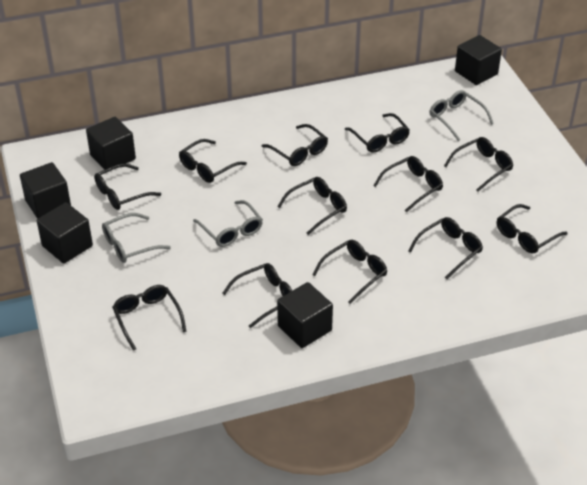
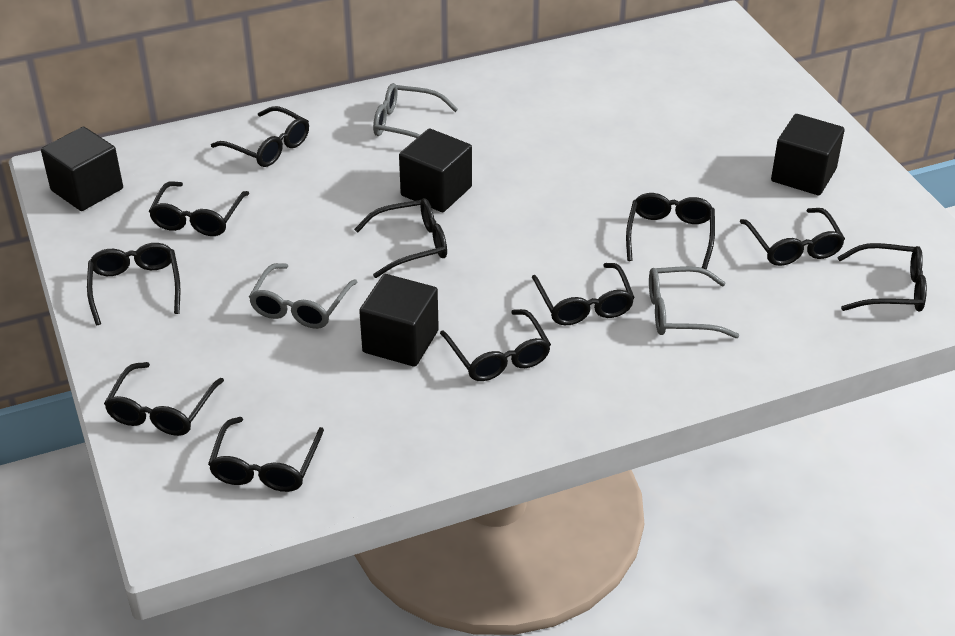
black cube: [20,162,71,219] [37,202,93,264] [86,117,136,170] [277,282,333,348] [455,35,502,85] = 5 -> [41,127,123,211] [359,274,439,367] [399,128,472,212] [771,114,845,195] = 4
black glasses: [94,164,161,210] [112,285,187,351] [179,139,247,183] [222,263,293,328] [262,124,328,166] [277,177,347,235] [312,240,387,304] [345,113,410,153] [373,156,443,213] [408,217,483,279] [444,137,513,192] [497,204,568,253] = 12 -> [87,243,180,325] [104,362,224,436] [149,181,249,236] [208,417,324,492] [211,106,309,167] [354,198,447,278] [440,309,551,381] [532,263,635,325] [626,193,715,269] [740,208,845,266] [837,243,927,312] = 11

